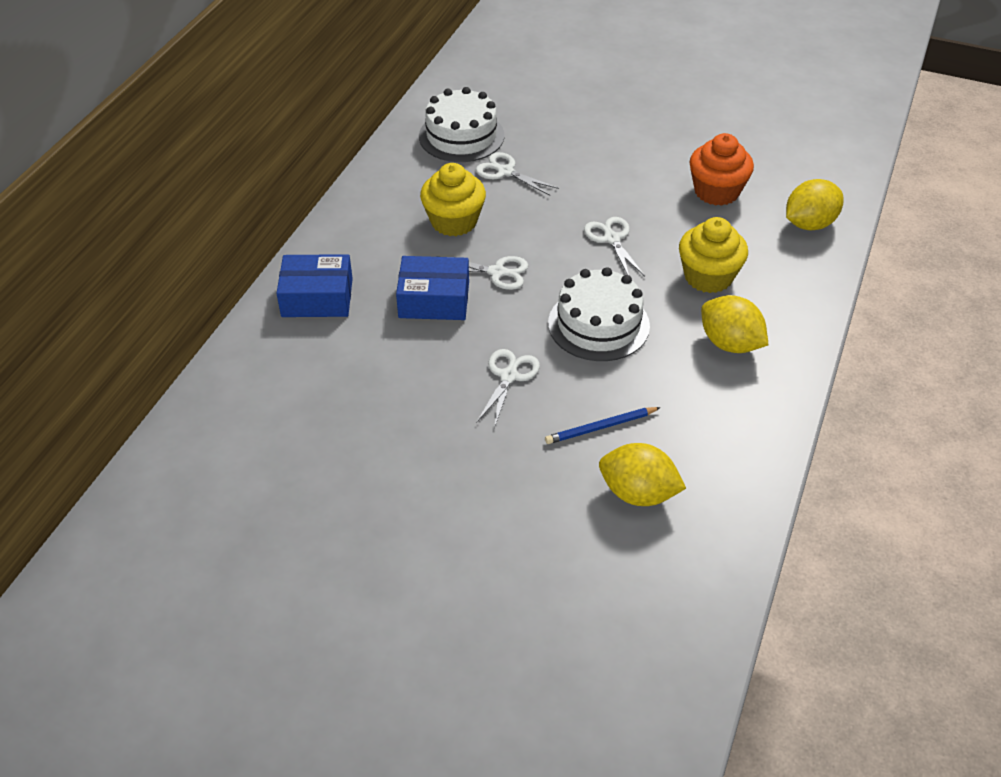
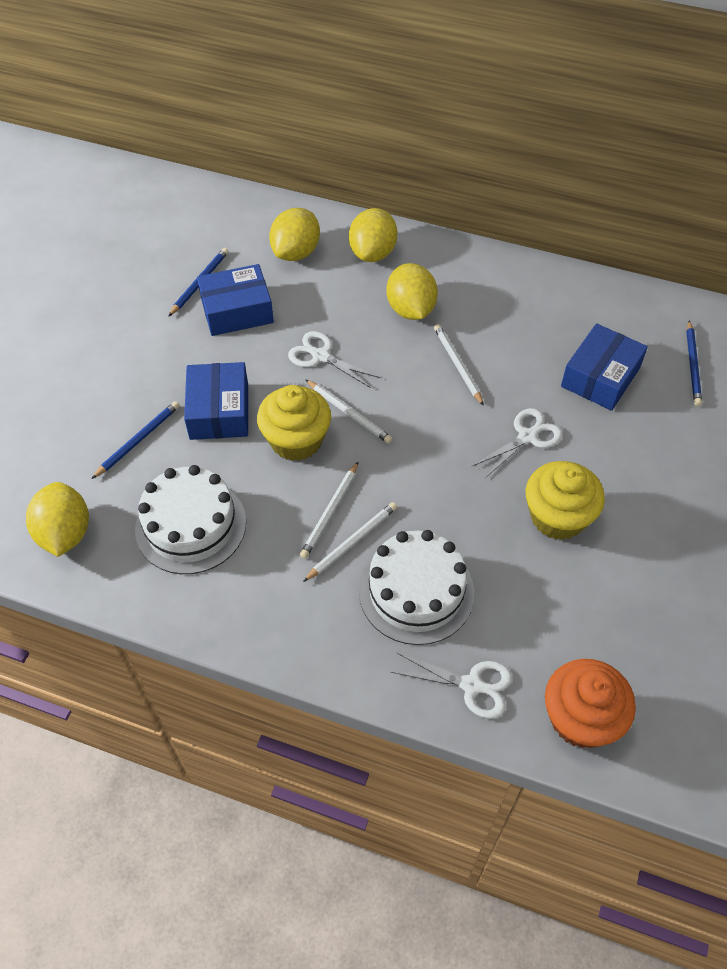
blue box: [276,254,353,317] [396,256,469,320] = 2 -> [184,362,248,440] [197,264,274,336] [561,323,648,411] = 3
blue pencil: [545,407,661,444] = 1 -> [92,401,180,479] [169,248,229,316] [686,320,702,406] = 3
white pencil: none = 0 -> [300,462,358,559] [303,502,397,582] [305,379,393,444] [434,324,484,406] = 4
white scissors: [436,256,529,290] [476,152,559,196] [476,349,540,428] [584,217,645,276] = 4 -> [288,331,380,388] [391,653,512,719] [472,408,562,479] = 3
yellow lemon: [599,443,686,506] [701,295,768,353] [786,179,843,230] = 3 -> [26,482,89,557] [269,208,320,261] [349,208,397,262] [386,263,438,320] = 4

